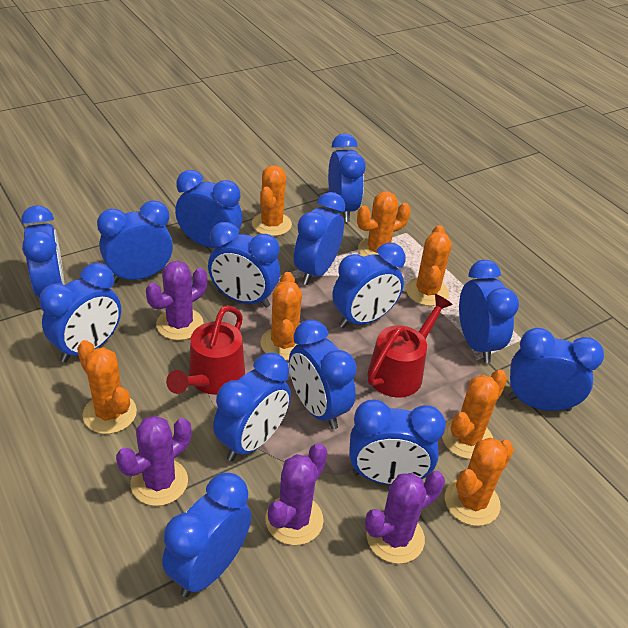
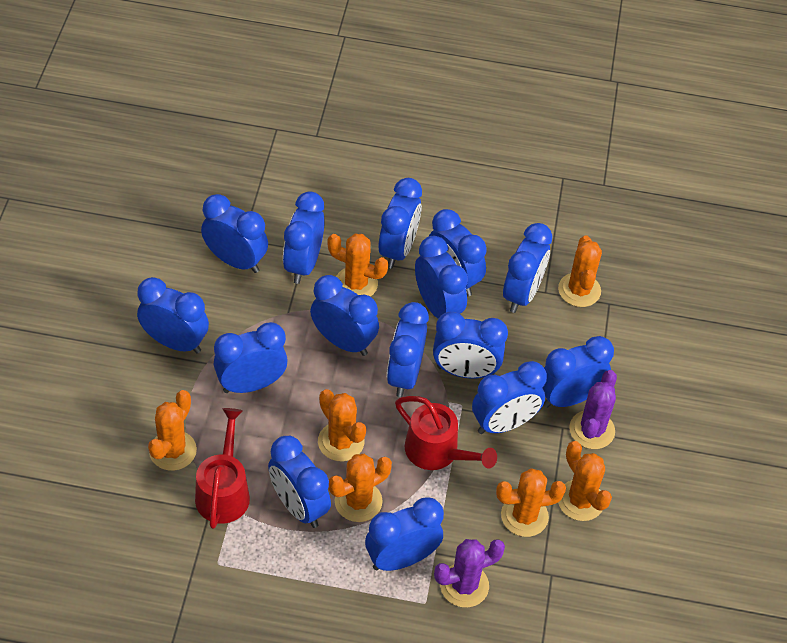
blue clock: [21,205,65,297] [39,263,121,363] [97,200,173,283] [162,473,252,597] [175,170,242,248] [208,222,280,308] [213,353,291,461] [289,320,357,429] [294,192,345,285] [328,133,366,222] [332,243,406,328] [349,399,446,485] [459,260,519,363] [508,328,604,411] = 14 -> [137,277,209,353] [201,194,268,273] [214,322,288,393] [268,436,331,528] [283,191,325,284] [310,275,379,356] [365,497,444,571] [379,178,422,268] [387,302,429,397] [415,236,468,319] [428,209,486,297] [433,312,508,379] [472,361,547,434] [503,223,552,313] [543,336,614,408] = 15
purple cactus: [116,415,191,506] [146,261,207,340] [265,443,327,545] [365,471,445,564] = 4 -> [434,539,505,607] [569,370,617,449] = 2

